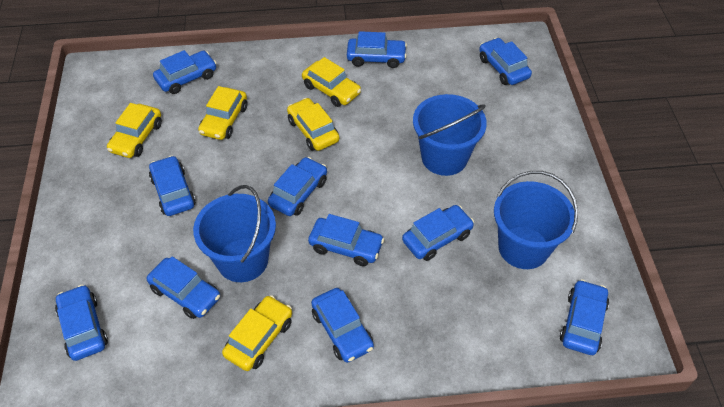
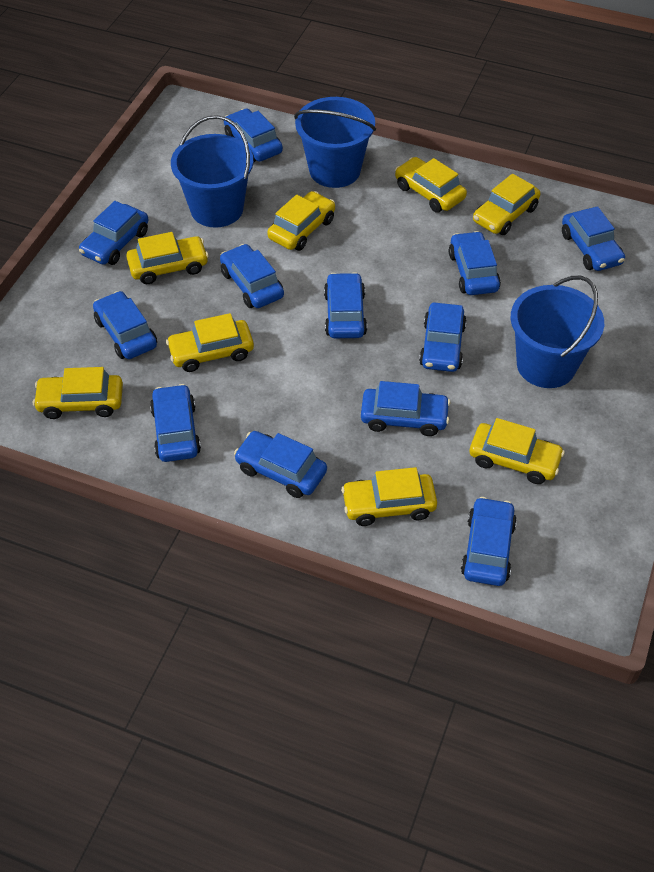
blue car: [55,285,108,361] [147,256,220,319] [149,156,196,216] [153,50,217,94] [268,157,327,216] [308,214,384,266] [311,288,374,363] [347,31,407,68] [402,205,474,261] [479,38,532,85] [560,279,609,355] = 11 -> [79,201,148,265] [93,291,157,359] [150,384,201,462] [220,244,284,308] [224,109,283,163] [234,431,327,498] [324,272,367,338] [361,381,451,436] [419,302,467,372] [449,231,501,295] [461,497,517,586] [562,206,625,271] = 12
yellow car: [107,103,162,158] [198,86,247,140] [222,295,292,371] [287,98,339,151] [302,57,361,107] = 5 -> [33,367,123,419] [126,232,209,284] [166,313,254,372] [267,191,335,251] [341,467,437,526] [395,157,467,213] [470,418,565,484] [473,174,540,235] = 8

